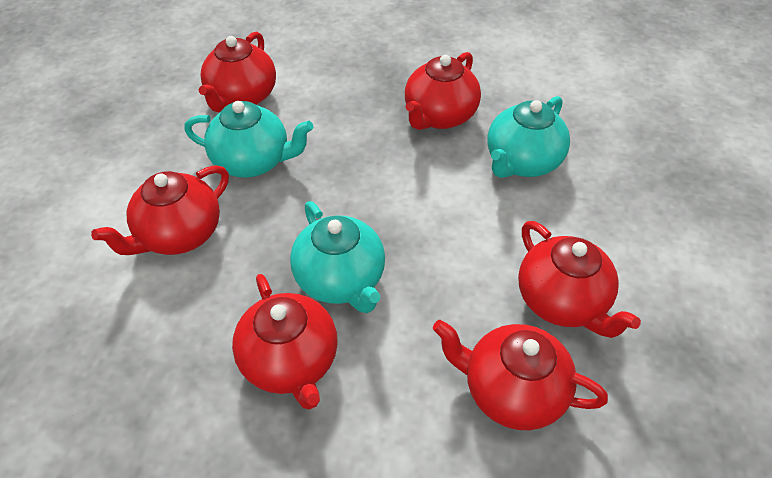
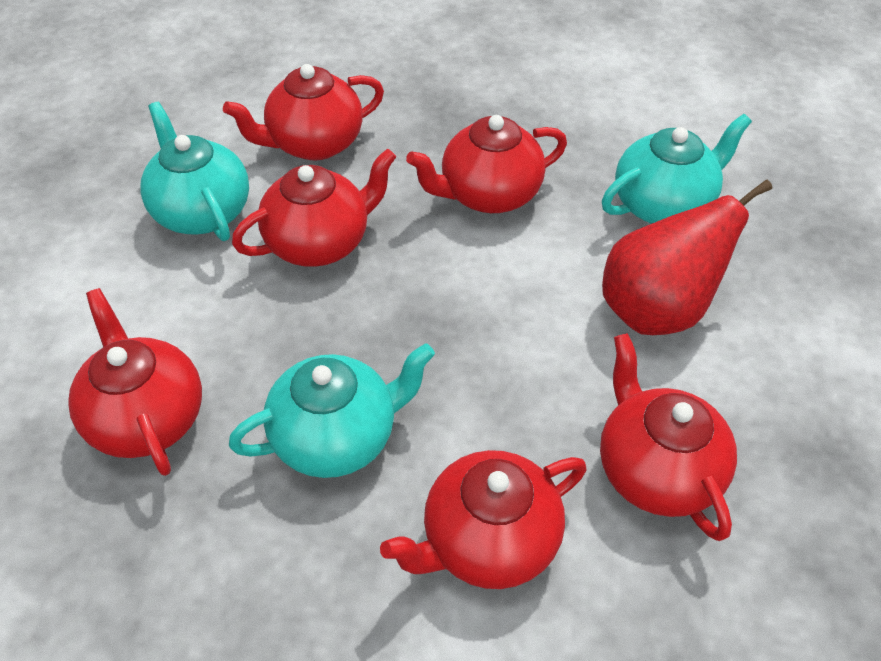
red pear: none = 0 -> [602,179,772,335] = 1

